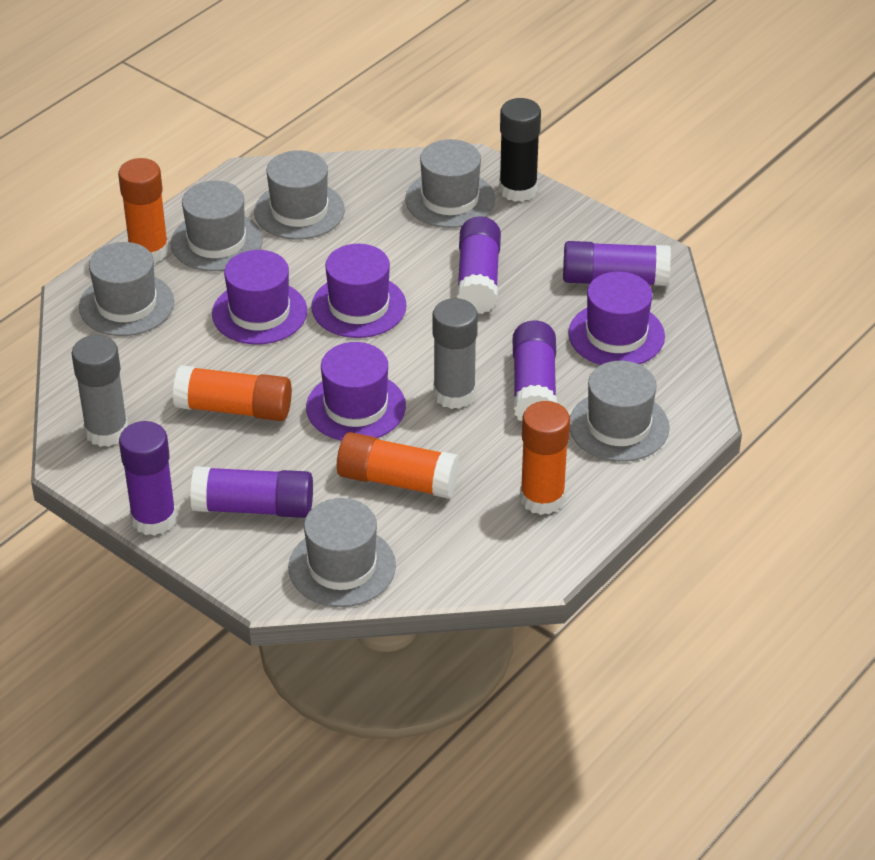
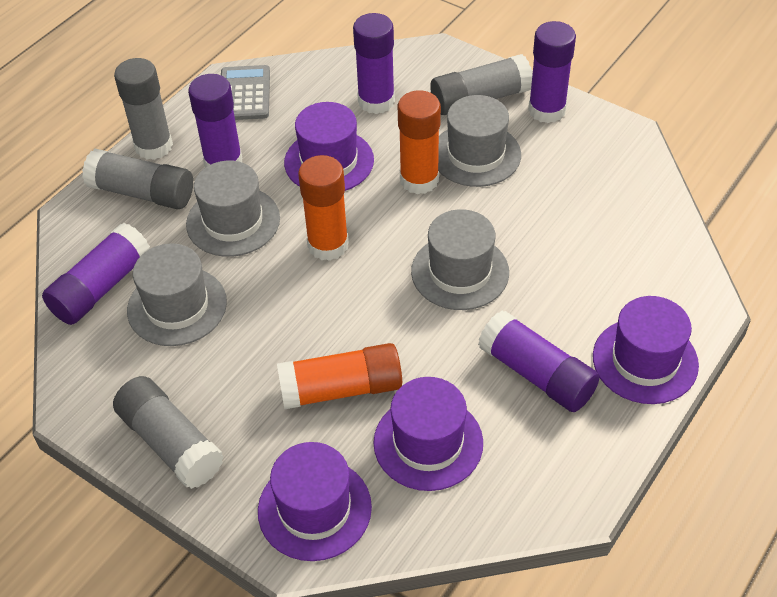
black glue stick: [499,98,541,202] = 1 -> none = 0
grey calculator: none = 0 -> [221,65,270,120] = 1
grey glue stick: [72,335,128,447] [432,298,478,409] = 2 -> [82,149,193,209] [113,376,224,489] [114,58,173,160] [430,54,532,115] = 4
grey hat: [79,242,174,336] [171,181,263,271] [254,150,345,240] [288,498,396,607] [405,139,495,228] [570,361,670,462] = 6 -> [127,243,227,346] [186,160,280,257] [411,209,509,310] [438,95,521,187] = 4
orange glue stick: [118,158,169,263] [173,365,292,421] [337,432,459,498] [520,401,570,515] = 4 -> [277,343,402,409] [298,155,349,261] [398,90,441,194] = 3

